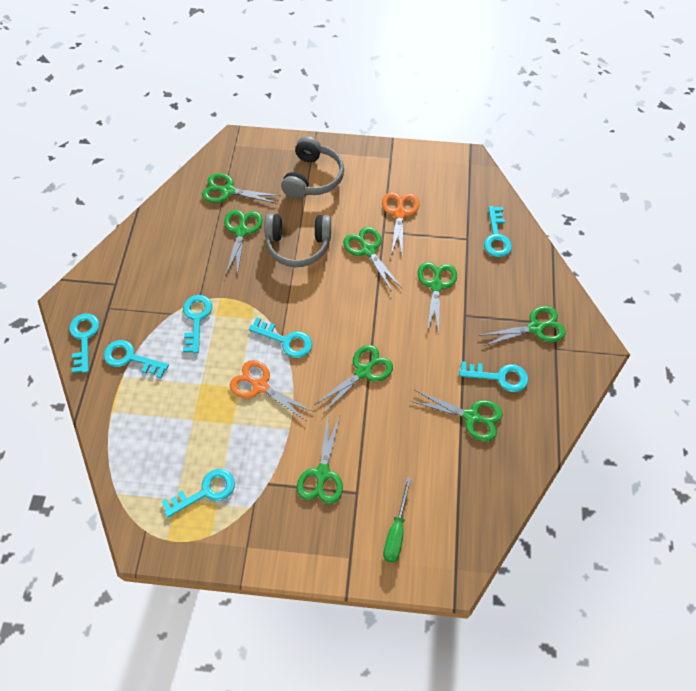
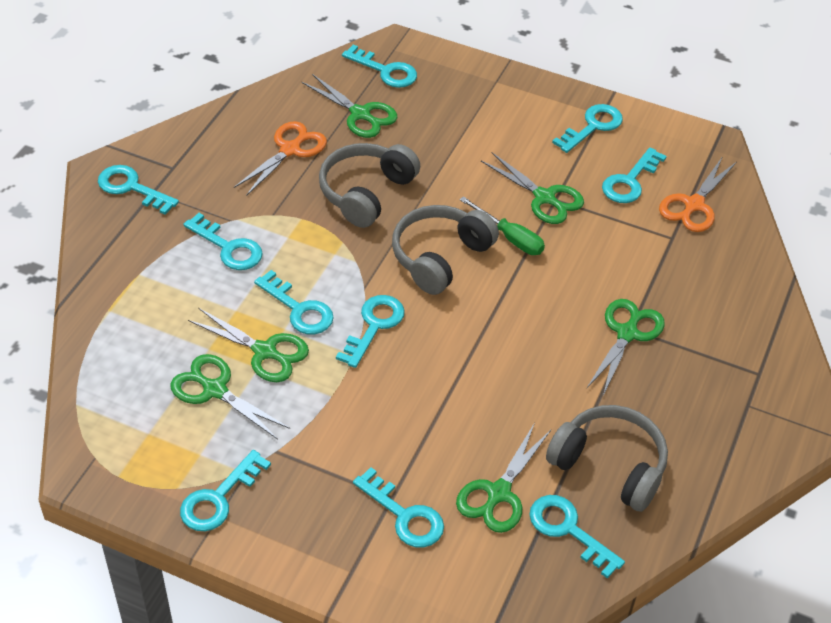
green scissors: [202,173,281,204] [224,210,262,277] [297,415,343,504] [314,345,393,412] [343,227,402,292] [411,390,503,441] [417,262,457,335] [479,306,566,346] = 8 -> [170,354,290,440] [188,308,309,382] [302,74,398,138] [456,423,551,533] [481,152,584,224] [587,299,665,396] = 6
grey headphones: [264,214,331,267] [281,136,344,198] = 2 -> [319,143,420,228] [392,205,499,295] [546,405,668,512] = 3
turquoise key: [69,314,99,373] [104,340,169,378] [161,469,235,518] [183,295,212,353] [249,318,312,358] [459,361,528,392] [484,206,512,257] = 7 -> [98,165,179,215] [180,450,271,531] [183,213,263,270] [254,270,334,335] [336,295,405,368] [342,44,417,88] [353,467,444,548] [529,495,625,578] [552,104,623,153] [602,147,667,203] = 10

